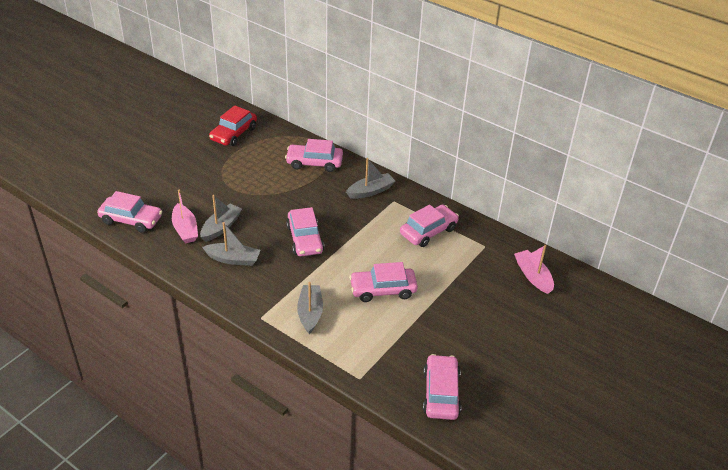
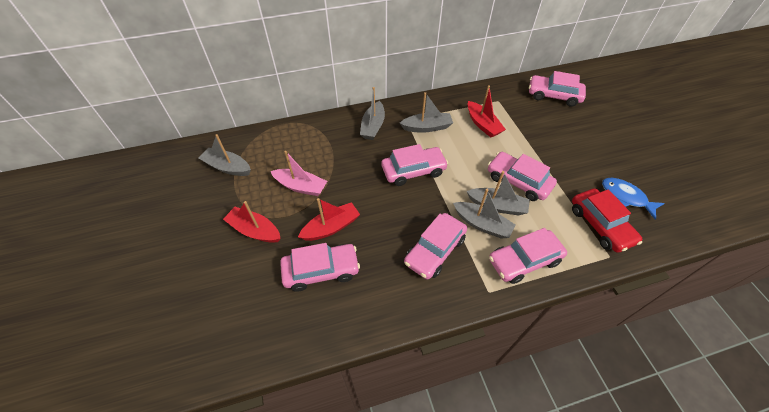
blue fish: none = 0 -> [602,178,665,220] = 1
grey boat: [200,195,242,242] [202,222,260,266] [297,282,323,334] [346,158,395,199] = 4 -> [199,134,251,176] [360,87,385,140] [400,92,453,133] [453,189,516,239] [467,171,530,216] = 5
pink boat: [172,190,198,243] [514,245,554,294] = 2 -> [271,151,327,196] = 1
red boat: none = 0 -> [223,201,281,243] [298,198,360,241] [468,85,506,138] = 3

